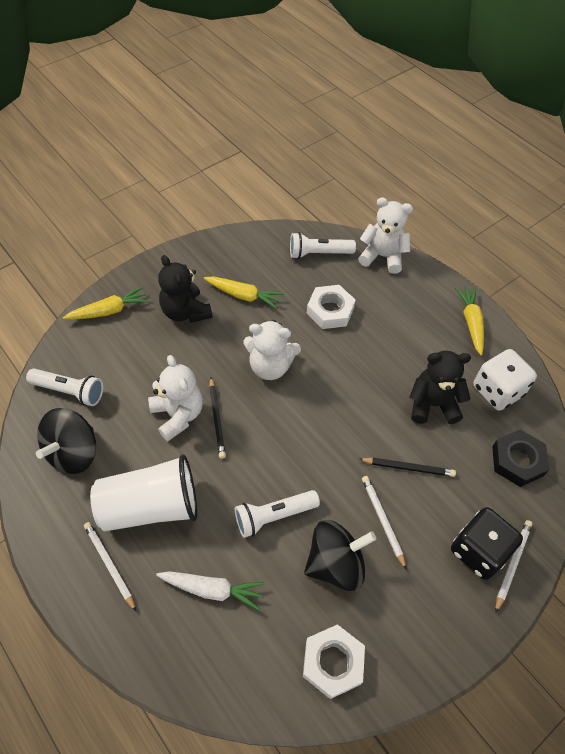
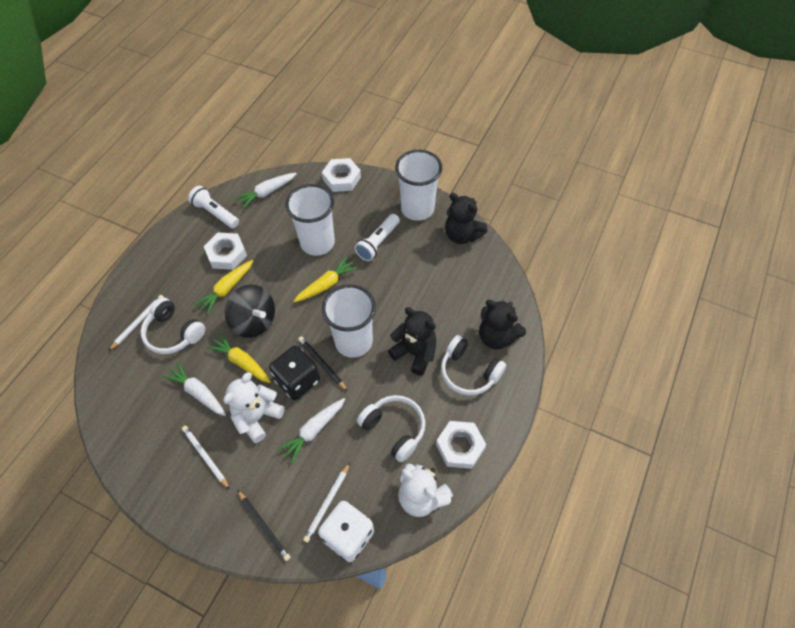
black nut: [492,429,549,487] = 1 -> none = 0
black spinning top: [36,408,96,474] [304,520,376,591] = 2 -> [225,285,275,338] = 1
black teddy bear: [158,255,213,323] [410,351,471,424] = 2 -> [388,307,436,376] [445,193,488,244] [479,300,526,349] = 3
white carrot: [156,571,265,610] = 1 -> [163,362,226,416] [235,173,297,209] [277,398,345,464] = 3
white cup: [90,454,197,531] = 1 -> [285,184,335,256] [322,284,376,358] [395,150,442,221] = 3
white flashlight: [26,368,103,406] [235,490,320,538] [290,232,356,259] = 3 -> [188,186,239,229] [354,214,400,261] = 2
white headphones: none = 0 -> [140,298,205,354] [357,395,426,462] [441,335,506,396] = 3
white nut: [303,624,365,699] [307,285,356,329] = 2 -> [204,233,247,270] [322,158,361,192] [436,421,486,469] = 3
white teddy bear: [148,355,203,441] [243,320,301,380] [358,197,413,274] = 3 -> [223,372,285,443] [398,464,453,517] = 2

